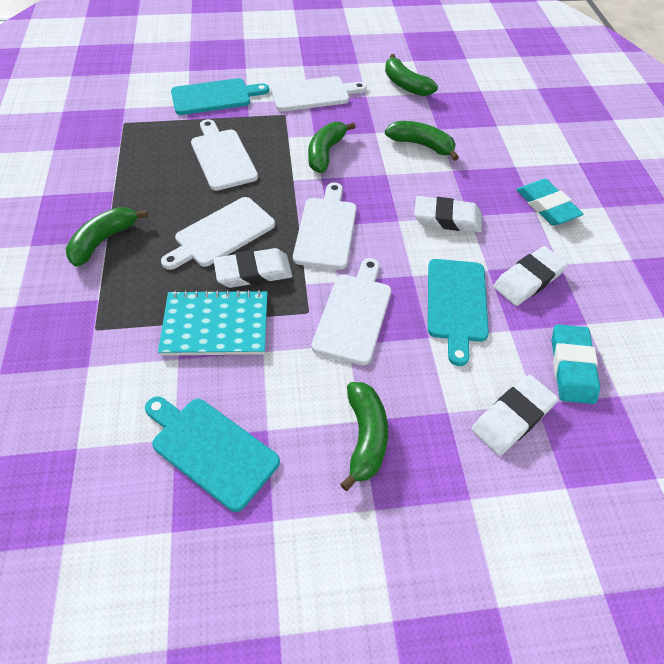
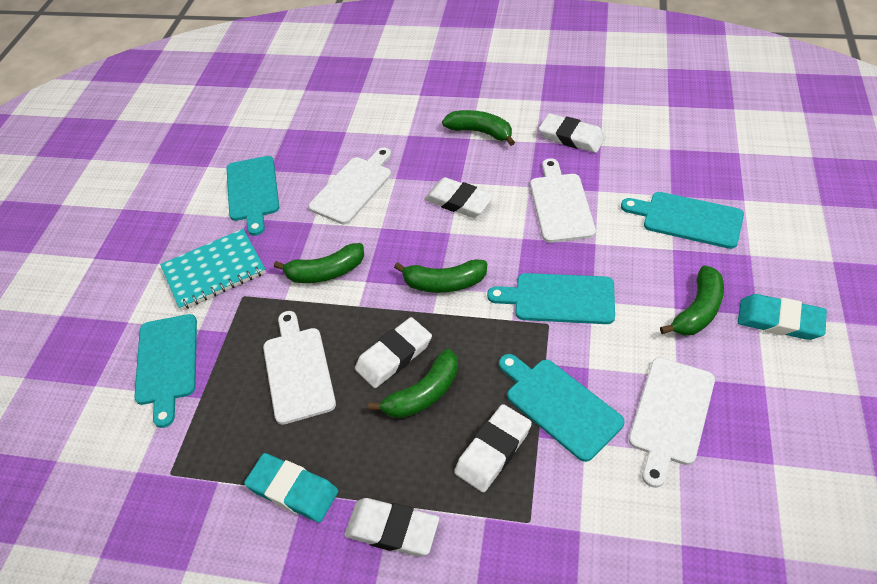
turquoise cutting board: [145,396,280,512] [171,78,269,115] [428,259,489,366] = 3 -> [134,314,197,428] [227,156,279,236] [487,273,615,324] [499,354,624,462] [621,192,744,249] = 5
white cutting board: [161,197,275,270] [191,119,258,191] [271,76,367,111] [293,182,357,270] [312,258,391,365] = 5 -> [263,311,336,425] [308,147,391,225] [530,158,596,243] [629,357,715,488] = 4
white eraser: [213,248,292,288] [414,196,482,232] [472,375,558,455] [493,246,568,306] = 4 -> [344,498,439,557] [355,317,432,388] [424,177,494,218] [454,404,532,492] [539,113,606,153] = 5

